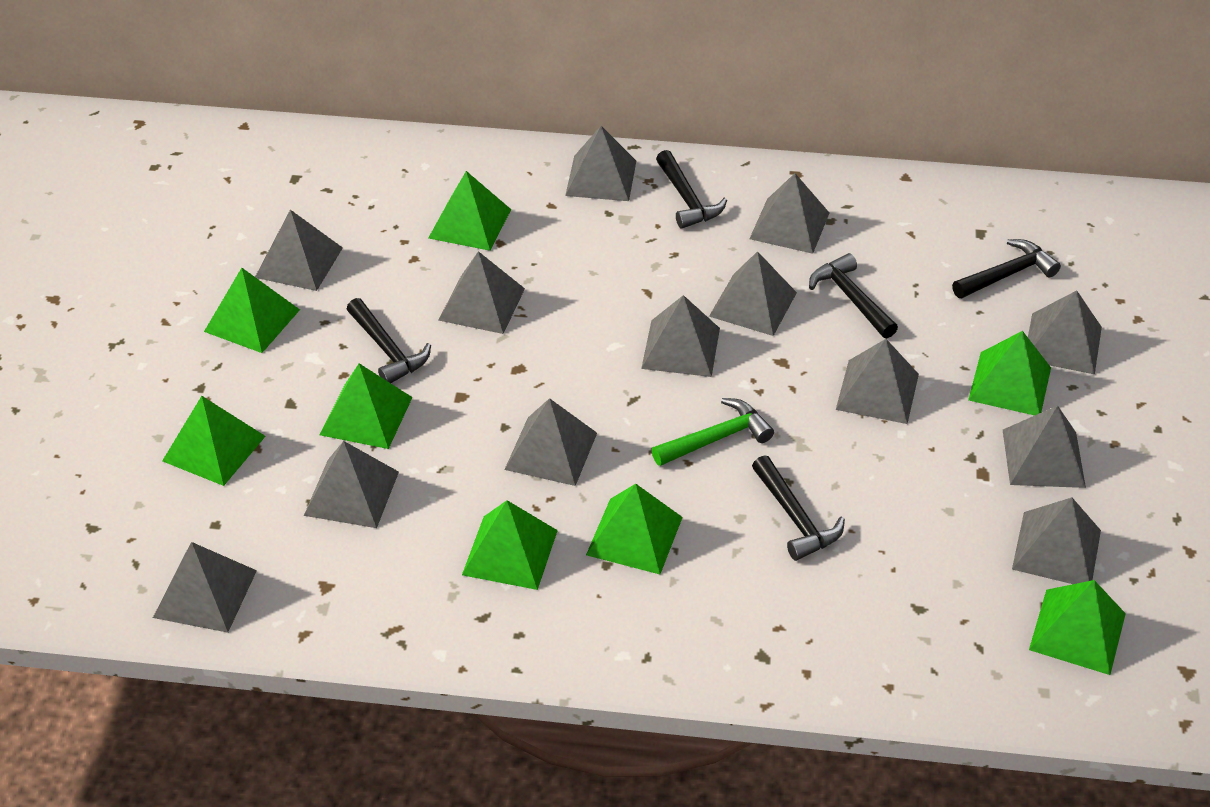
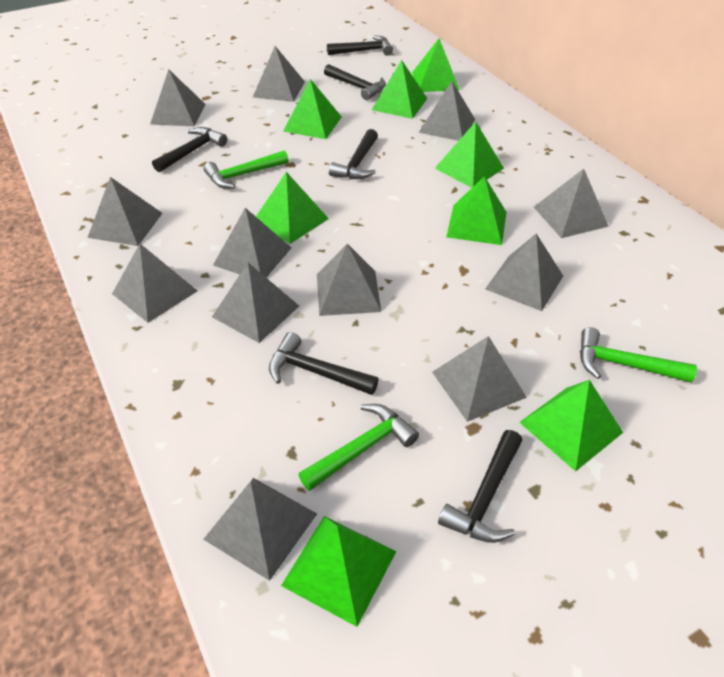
black hammer: [347,298,431,383] [656,150,727,229] [752,455,845,561] [809,253,898,338] [952,239,1061,298] = 5 -> [152,127,227,173] [269,332,379,395] [324,64,386,100] [327,35,393,55] [329,129,378,179] [438,430,522,543] = 6
green hammer: [652,398,774,466] = 1 -> [204,150,289,189] [298,404,419,491] [580,327,697,383] = 3
grey pyramid: [153,542,257,633] [255,210,343,291] [304,441,399,528] [438,251,525,334] [504,398,597,486] [565,126,636,201] [641,295,720,377] [709,251,797,336] [749,173,829,254] [836,339,919,424] [1003,406,1086,488] [1012,497,1101,584] [1028,290,1102,374] = 13 -> [87,177,163,246] [112,244,197,323] [150,69,205,126] [203,478,317,581] [212,263,299,343] [213,208,291,278] [253,46,305,102] [317,244,381,316] [419,81,475,141] [432,336,527,422] [485,234,563,311] [534,169,609,238] = 12

